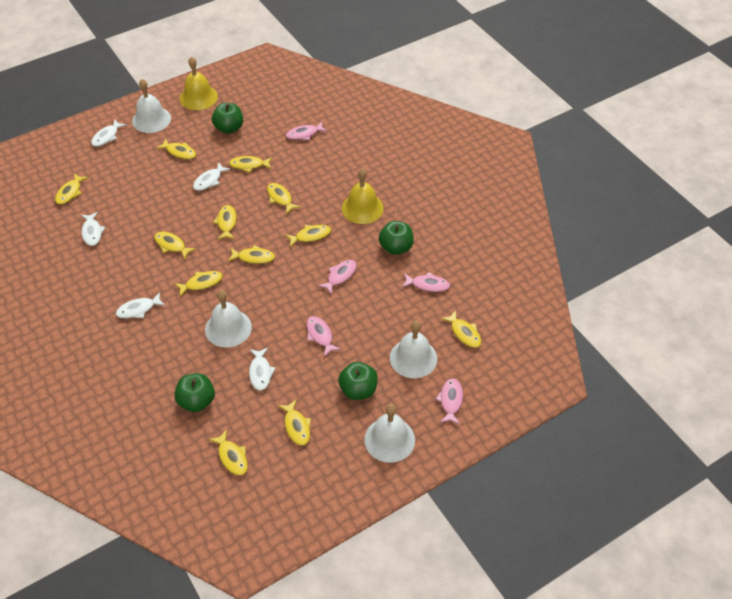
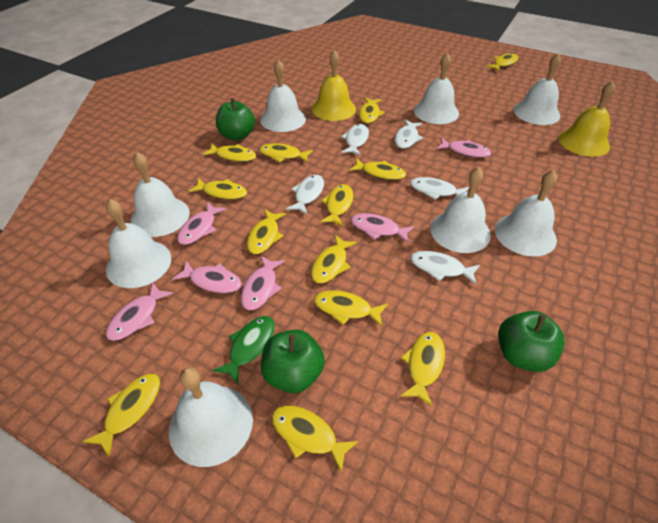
green apple: [174,373,215,412] [212,103,243,134] [338,362,378,400] [379,221,414,255] = 4 -> [216,98,255,140] [261,329,325,393] [498,311,565,372] = 3
green fish: none = 0 -> [212,316,275,384] = 1
pink fish: [286,122,328,140] [306,316,341,357] [318,260,357,295] [402,272,450,292] [436,378,463,425] = 5 -> [106,283,174,341] [172,261,242,293] [177,202,227,245] [241,256,285,310] [351,213,414,243] [436,137,491,158] = 6
white bell: [132,79,171,133] [205,290,252,348] [364,404,415,463] [390,320,437,378] = 4 -> [106,199,171,288] [130,152,190,237] [169,367,253,467] [260,59,306,132] [414,52,459,124] [430,167,491,253] [495,170,557,256] [514,53,561,125] = 8
yellow fish: [55,173,89,205] [154,231,196,260] [156,138,196,159] [174,271,223,296] [209,430,248,476] [213,205,237,240] [228,245,275,264] [229,156,272,173] [267,183,301,214] [278,399,311,446] [285,225,331,247] [441,310,482,348] = 12 -> [83,373,160,458] [188,178,247,200] [203,144,257,162] [247,209,286,254] [259,143,313,163] [272,406,358,473] [311,235,357,284] [314,290,388,326] [320,184,354,226] [349,158,406,180] [359,97,385,124] [401,332,445,406] [486,53,519,72] = 13

